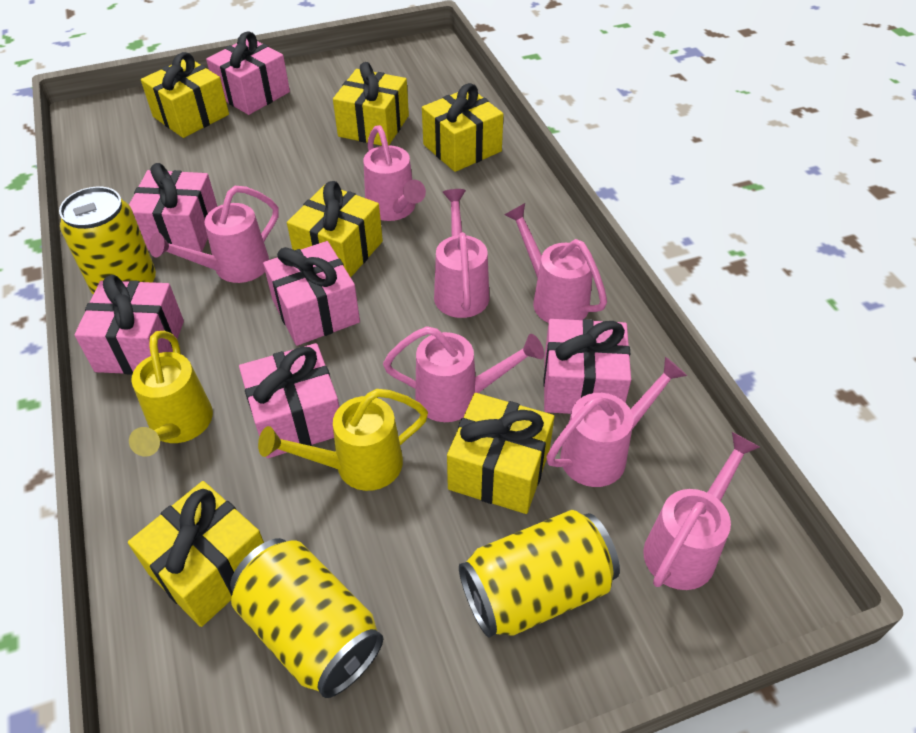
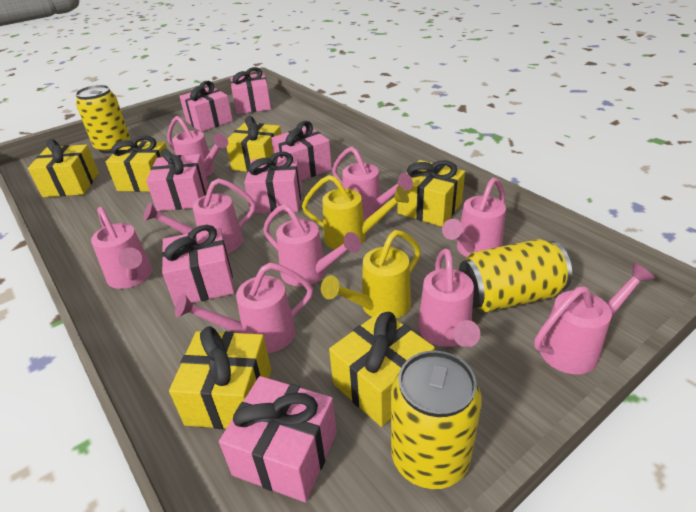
pink gift: [75,275,184,375] [129,163,218,252] [206,31,290,115] [239,343,339,458] [263,241,360,346] [543,319,631,414] = 6 -> [146,149,208,211] [162,225,234,307] [179,81,233,132] [219,376,337,502] [230,67,271,114] [244,152,302,214] [271,121,332,181] = 7
pink watering can: [149,186,279,283] [363,125,426,221] [383,326,544,422] [434,189,489,318] [505,203,607,323] [546,357,687,487] [643,432,760,590] = 7 -> [91,207,152,289] [143,178,256,253] [167,116,228,177] [175,263,313,353] [263,204,361,286] [332,147,413,220] [418,248,480,347] [442,178,506,257] [534,263,655,374] = 9

